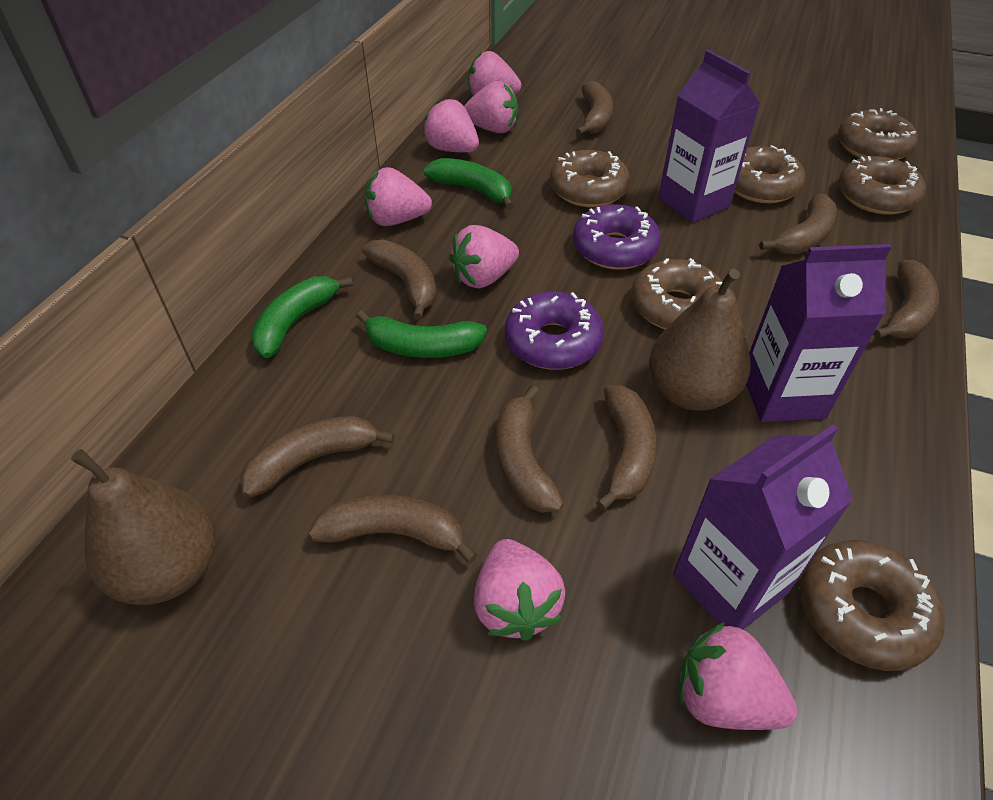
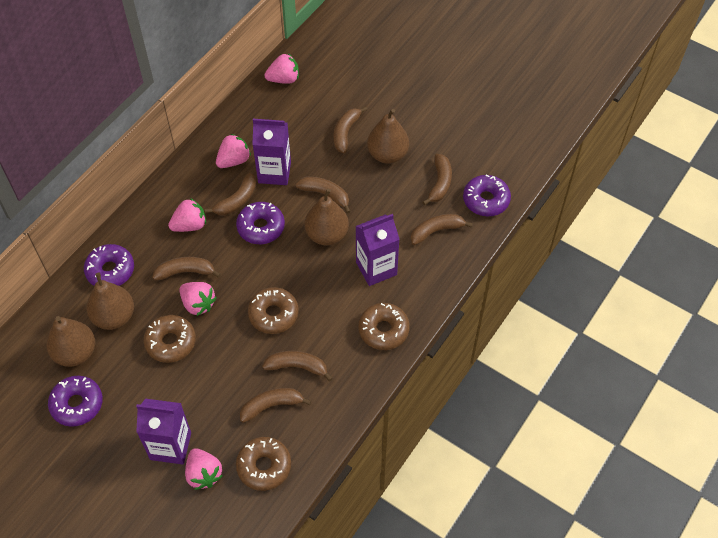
brown donut: [550,150,630,207] [631,258,723,329] [735,145,806,203] [800,540,945,671] [838,108,918,160] [838,156,926,215] = 6 -> [143,315,196,363] [236,437,291,491] [248,287,299,334] [358,303,410,350] = 4
brown pear: [71,449,216,605] [649,269,751,411] = 2 -> [46,316,95,367] [86,273,134,330] [304,189,349,245] [367,109,409,164] = 4
green banana: [251,276,353,358] [356,310,487,358] [423,158,514,209] = 3 -> none = 0
pink strawberry: [365,167,432,226] [423,98,479,152] [449,225,519,288] [464,81,518,133] [468,51,521,96] [474,539,565,641] [679,622,797,730] = 7 -> [168,198,206,232] [179,282,217,316] [185,448,222,490] [216,134,251,168] [264,53,299,84] = 5
purple donut: [505,291,604,370] [573,204,661,270] = 2 -> [48,376,103,427] [84,244,134,286] [236,202,285,244] [463,175,511,216] = 4

